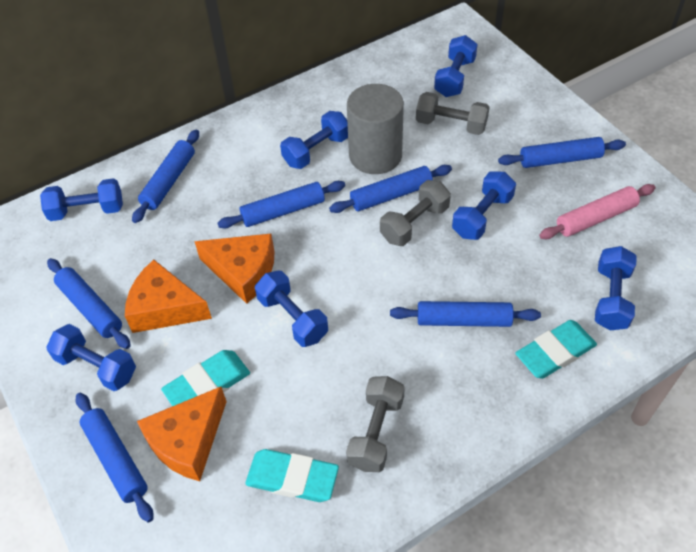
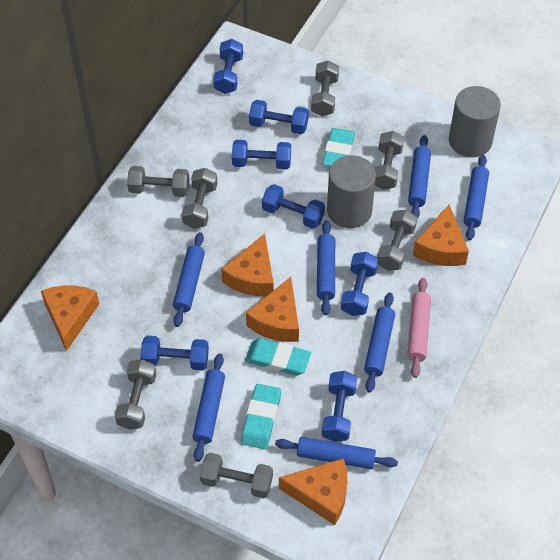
grey cylinder: [347,84,404,174] = 1 -> [327,155,376,228] [449,86,501,157] = 2
grey dumbbell: [346,376,405,472] [380,180,451,246] [416,92,489,135] = 3 -> [115,359,156,430] [127,166,189,197] [182,168,217,229] [200,453,273,498] [311,60,339,116] [375,131,404,190] [377,210,417,271] = 7
orange cheese: [125,260,212,333] [137,387,227,481] [194,233,275,304] = 3 -> [41,286,99,351] [221,234,274,297] [246,277,299,342] [279,458,348,525] [413,205,469,266] = 5

